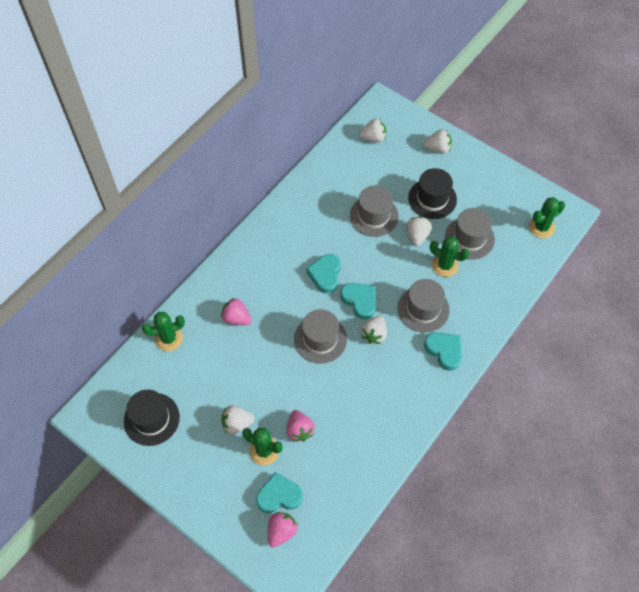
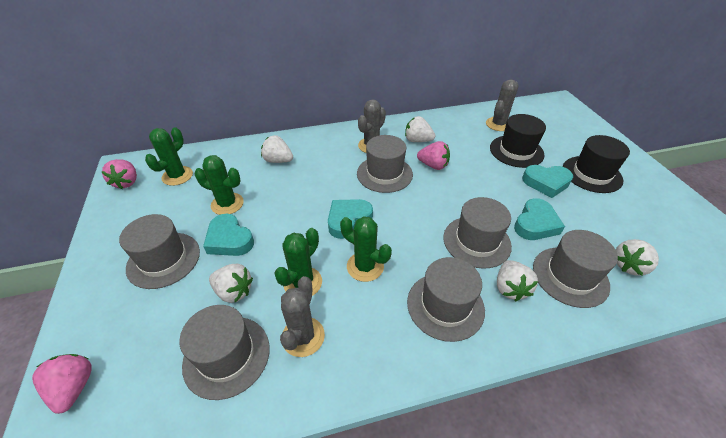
grey cactus: none = 0 -> [280,276,325,357] [358,99,386,153] [486,79,519,131] = 3
grey hat: [294,309,347,364] [350,186,399,237] [397,279,450,333] [445,208,495,260] = 4 -> [119,214,200,289] [179,305,270,400] [357,135,413,193] [407,257,485,342] [443,197,512,269] [533,230,618,308] = 6

